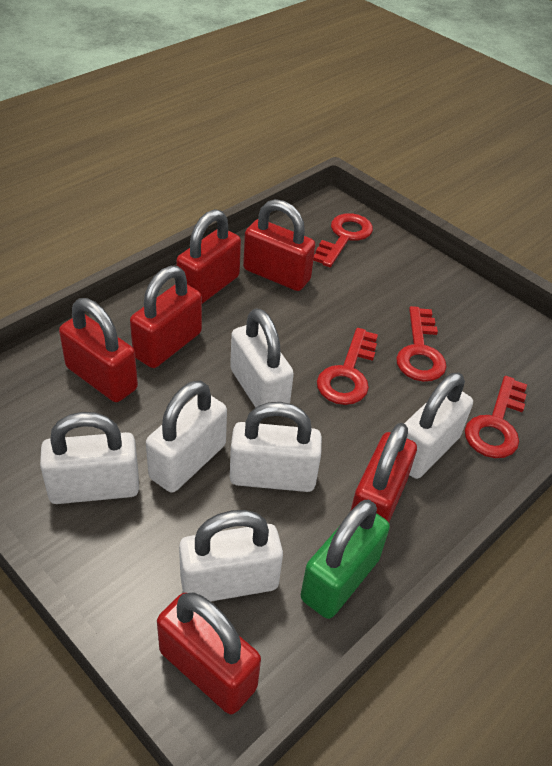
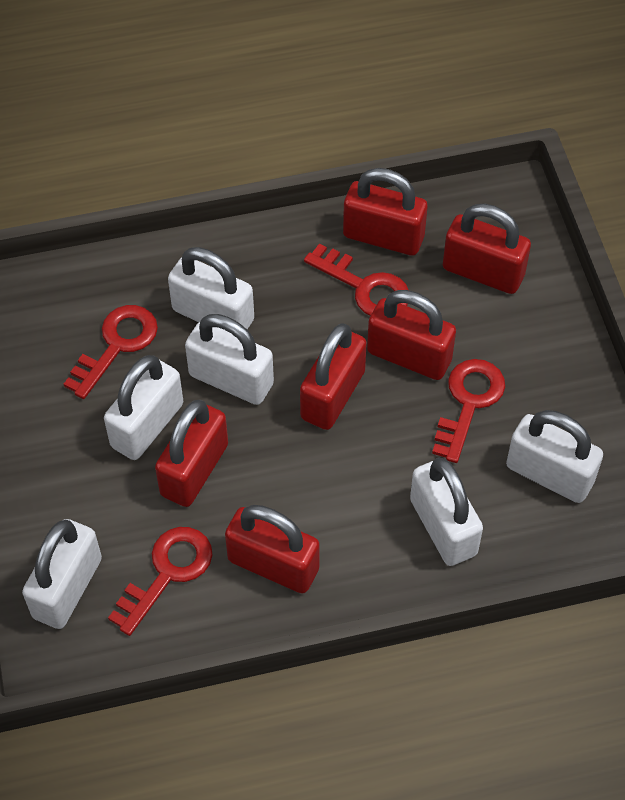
green padlock: [301,500,390,619] = 1 -> none = 0

